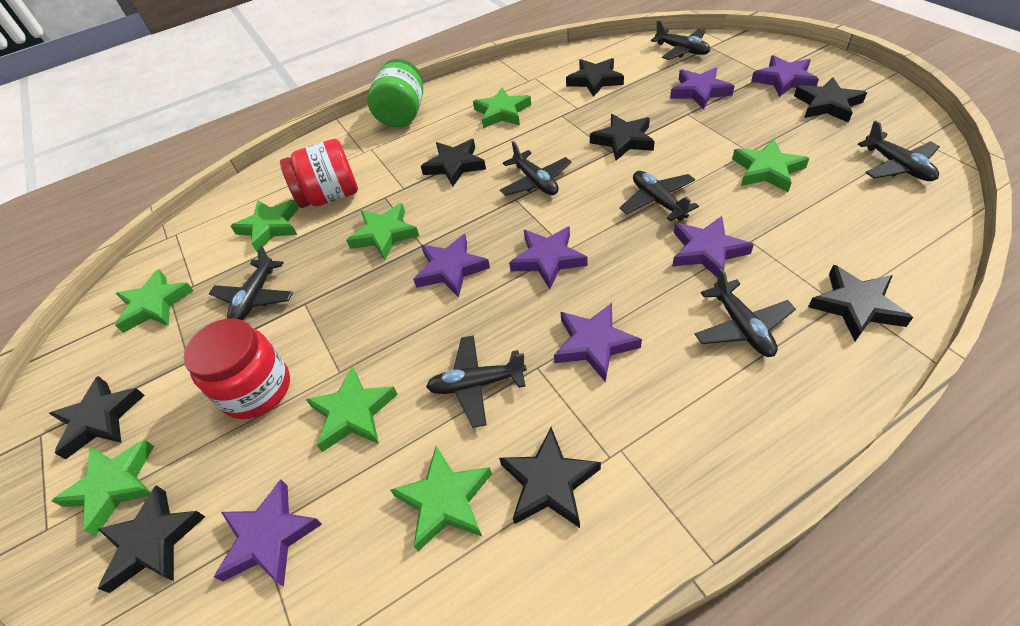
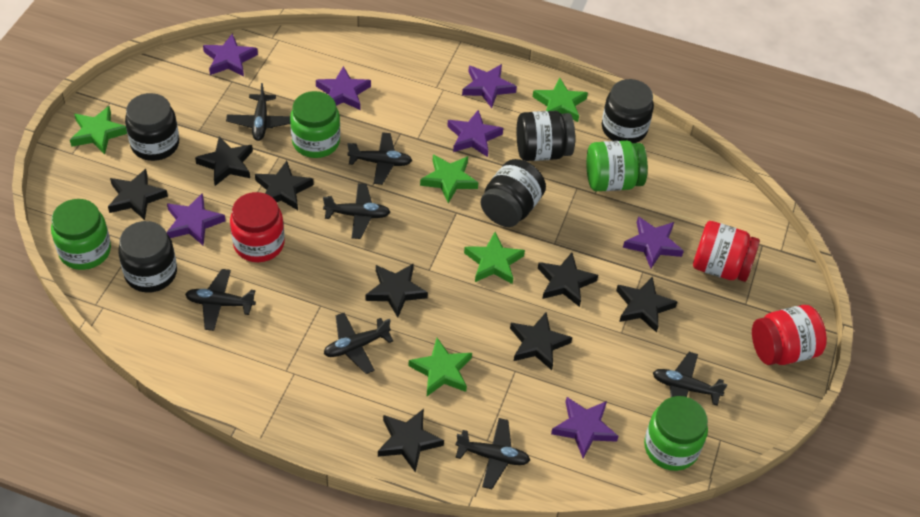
black jar: none = 0 -> [118,221,177,293] [125,93,179,161] [480,159,546,227] [517,111,575,161] [602,79,654,143] = 5
green jar: [367,59,423,127] = 1 -> [51,199,111,270] [290,91,340,158] [586,141,648,191] [644,396,708,471] = 4
green star: [52,440,154,536] [115,269,194,333] [230,200,299,252] [306,367,398,452] [346,203,419,260] [390,446,492,551] [473,88,531,129] [732,139,809,192] = 8 -> [70,106,127,155] [408,338,472,396] [420,154,478,203] [464,232,525,284] [533,78,588,122] = 5
red jar: [183,318,290,419] [280,139,358,208] = 2 -> [230,192,285,262] [693,221,760,282] [752,305,827,365] = 3

